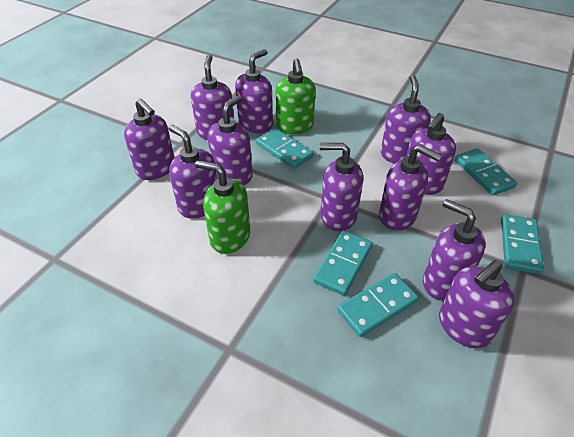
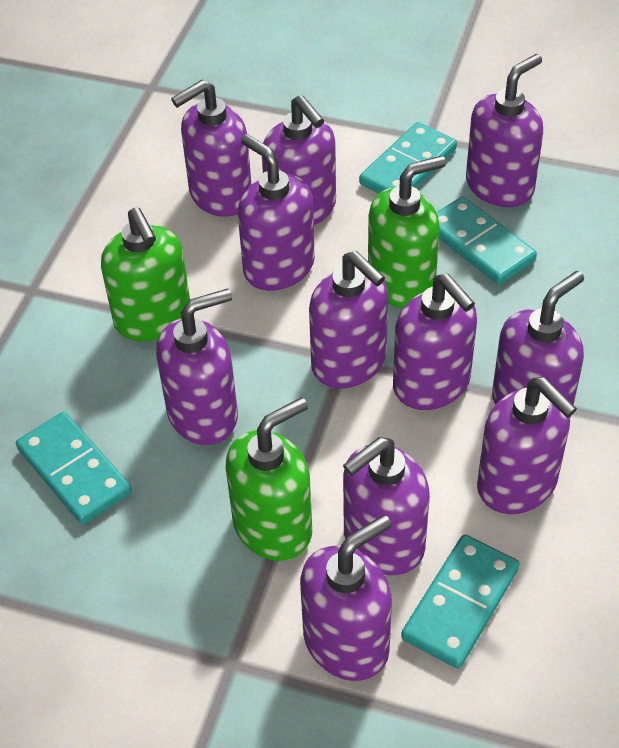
green soap dispenser: [195,160,250,254] [275,58,315,135] = 2 -> [101,207,190,341] [226,397,312,561] [368,155,446,308] = 3
turquoise domino: [256,128,313,169] [313,231,373,296] [337,273,419,337] [455,148,517,196] [501,214,544,274] = 5 -> [16,412,132,524] [359,122,457,194] [401,534,520,669] [436,196,537,284] = 4

